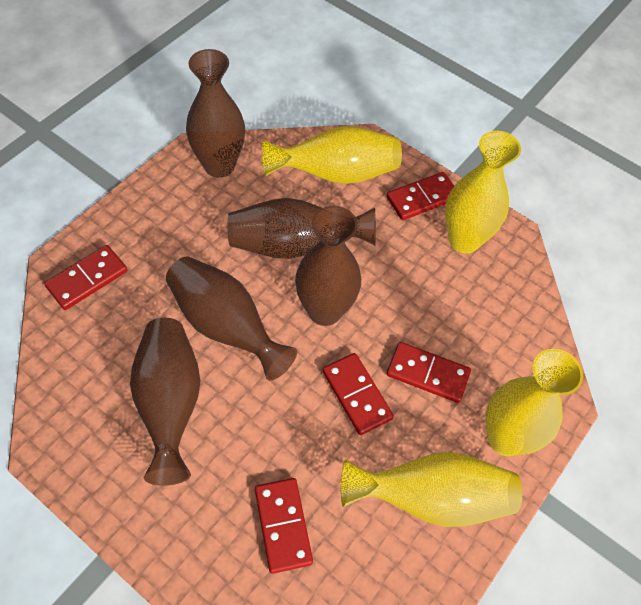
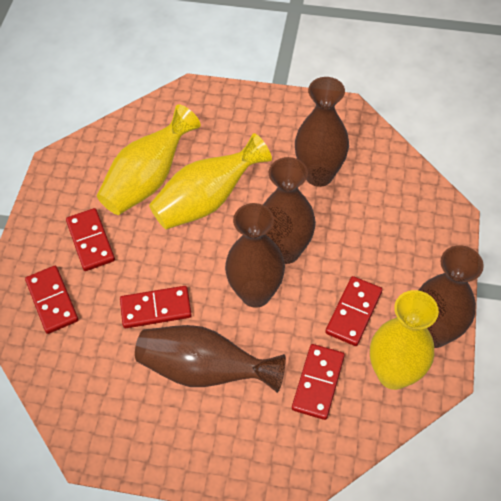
yellow vase: [262,126,402,184] [341,452,522,527] [445,131,521,253] [486,349,583,456] = 4 -> [97,104,201,215] [149,133,272,230] [370,290,439,390] = 3

